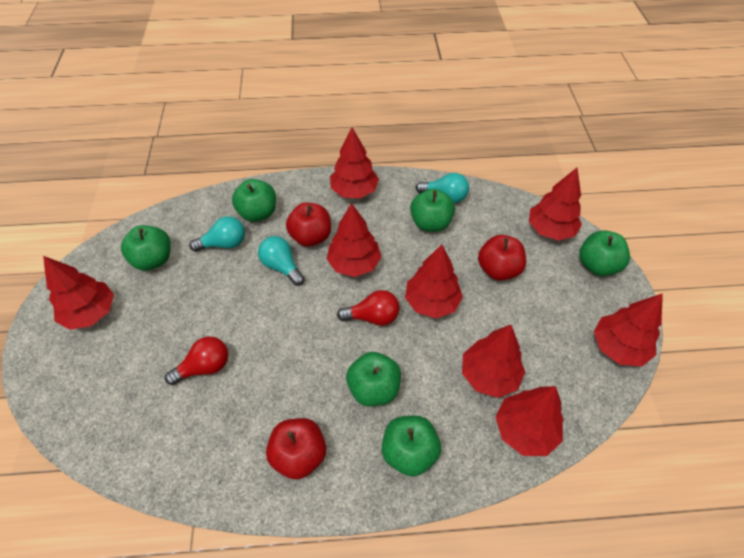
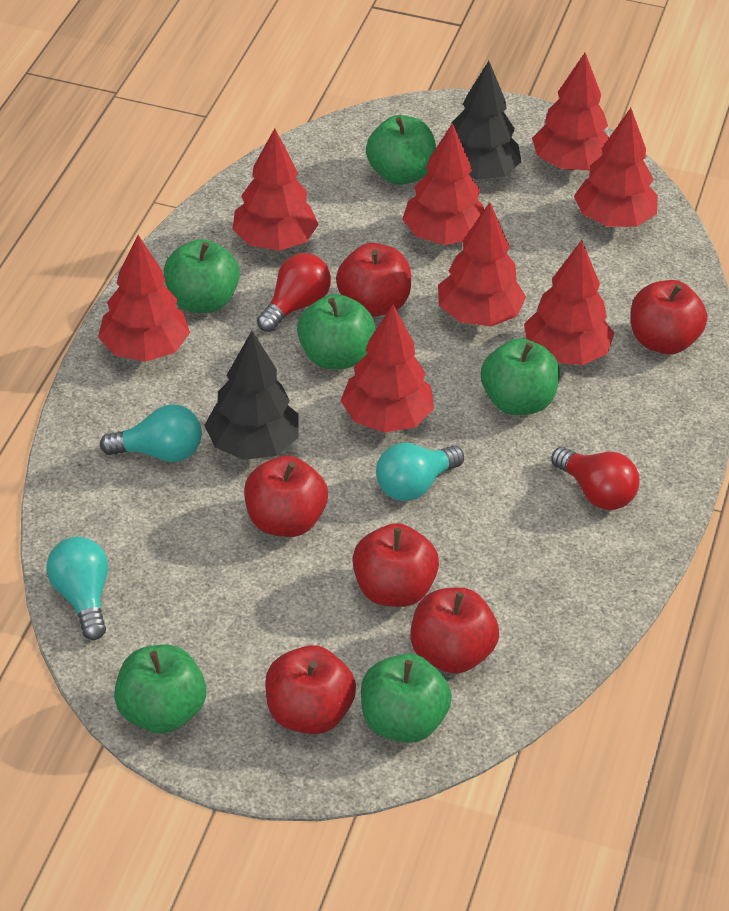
black tree: none = 0 -> [205,331,299,460] [452,61,521,180] = 2
red apple: [266,418,326,480] [286,203,331,247] [478,235,526,281] = 3 -> [244,456,328,537] [265,645,356,734] [336,243,411,317] [352,523,439,607] [410,587,499,674] [631,280,707,354] = 6

